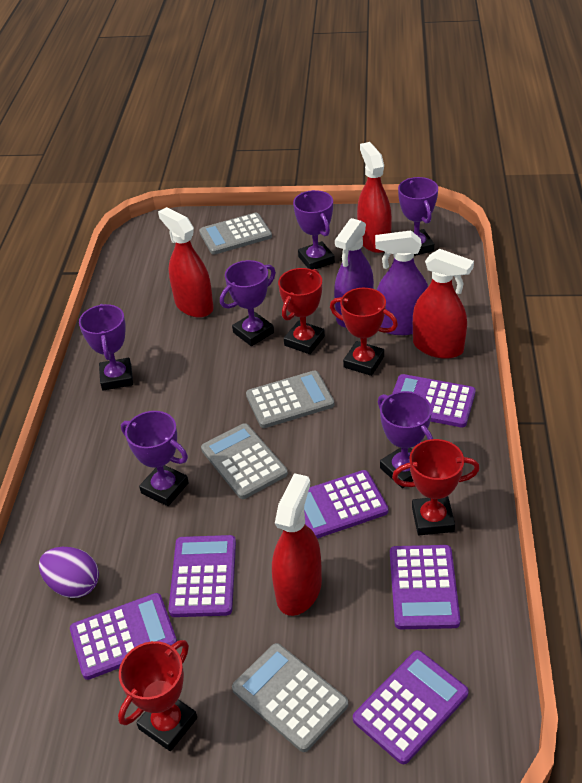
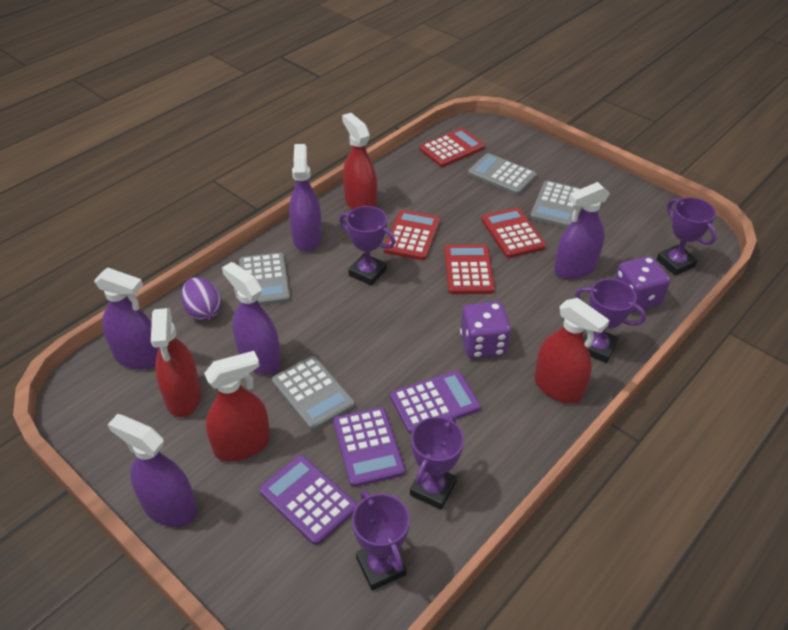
purple calculator: [70,593,177,680] [168,535,236,617] [304,470,388,539] [353,650,469,764] [390,545,461,629] [392,374,476,427] = 6 -> [259,455,357,545] [333,407,405,487] [390,370,481,434] = 3
purple dice: none = 0 -> [460,302,511,359] [615,256,670,312] = 2
purple spray bottle: [334,218,374,328] [375,230,428,335] = 2 -> [94,267,159,370] [107,414,197,527] [222,262,281,374] [289,144,322,252] [554,182,610,279] = 5
purple trophy: [79,304,133,390] [121,411,189,506] [220,260,276,346] [293,190,335,270] [378,391,433,488] [398,177,438,256] = 6 -> [339,206,395,286] [352,490,410,590] [410,415,464,510] [575,279,646,363] [656,197,716,276] = 5
red calculator: none = 0 -> [384,210,440,260] [420,128,485,167] [444,245,495,294] [481,208,546,258] = 4
red trophy: [118,640,197,751] [278,268,325,354] [330,288,398,376] [392,439,480,535] = 4 -> none = 0

